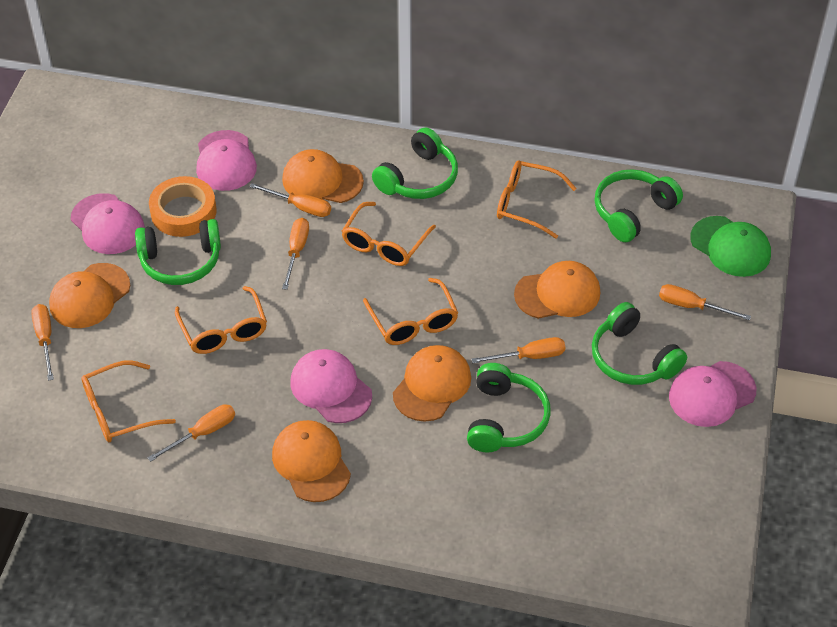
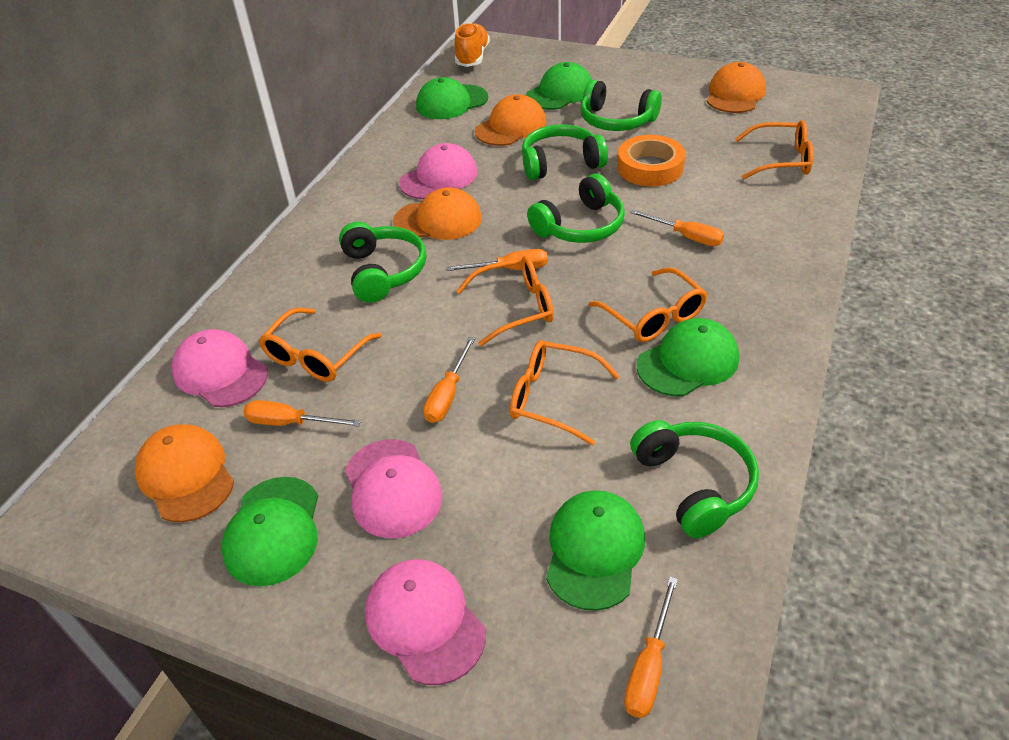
green cap: [690,216,771,277] = 1 -> [221,477,318,586] [416,77,488,119] [526,62,592,110] [546,490,645,611] [637,318,739,396] = 5
orange cap: [49,263,130,328] [272,420,351,502] [282,149,364,203] [393,345,471,422] [514,261,600,319] = 5 -> [135,424,234,522] [393,187,482,240] [475,94,546,146] [707,62,766,113] = 4
orange screwdriver: [31,304,54,381] [147,404,235,462] [249,183,331,217] [282,218,309,290] [471,337,565,364] [659,284,751,320] = 6 -> [243,400,361,427] [423,337,475,423] [446,249,548,271] [624,577,678,718] [630,210,724,246] = 5
orange shoe: none = 0 -> [455,22,490,67] = 1

